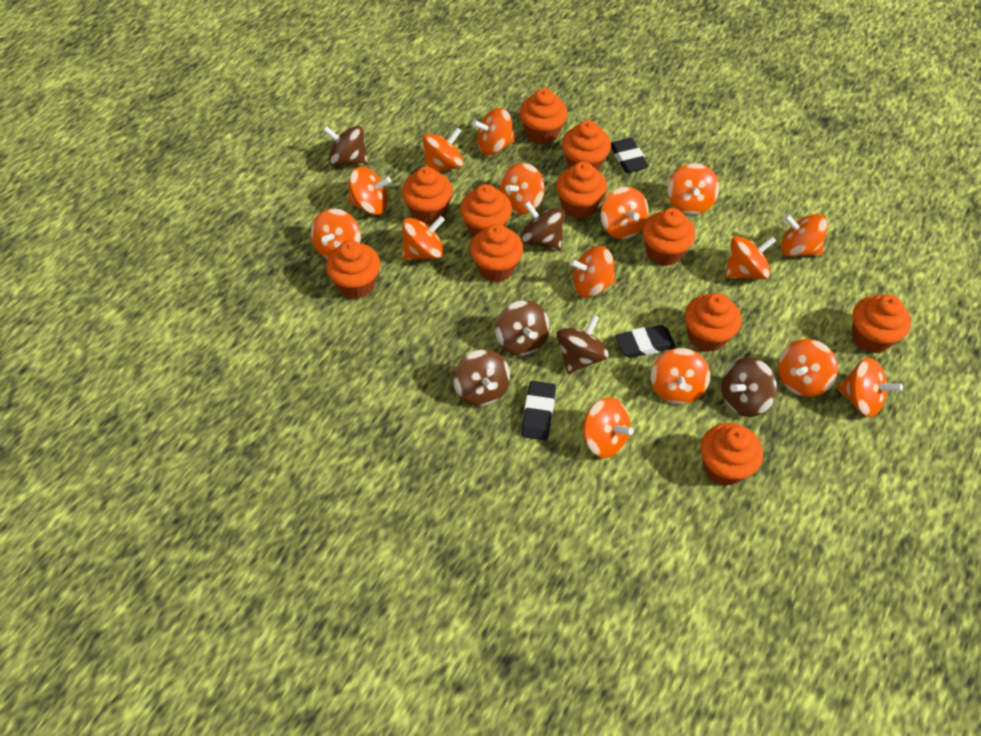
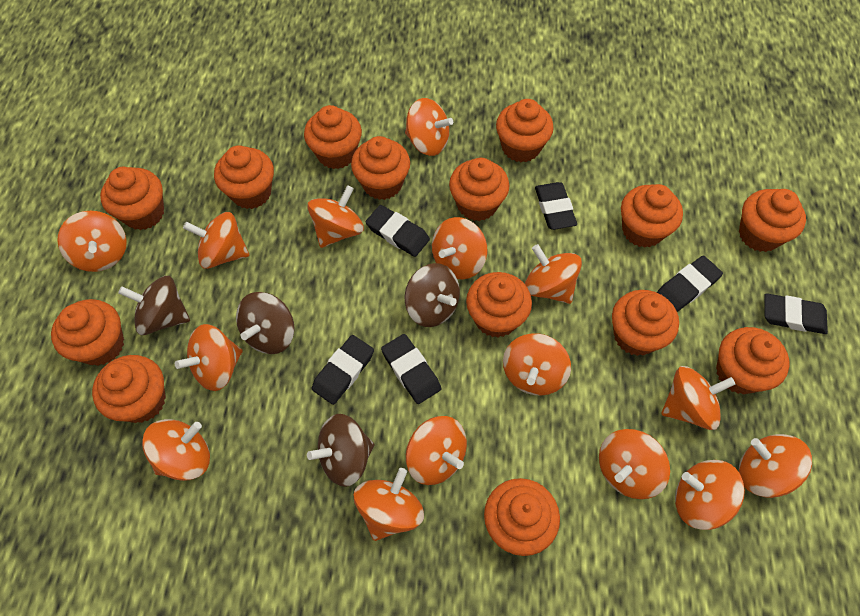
black eraser: [521,381,556,440] [611,138,649,173] [615,325,676,358] = 3 -> [312,335,374,405] [366,205,430,257] [381,334,441,404] [535,182,577,230] [657,255,723,312] [765,293,828,334] = 6
brown spinning top: [323,126,368,166] [453,349,510,406] [495,300,550,356] [521,201,565,251] [557,315,609,374] [721,358,777,417] = 6 -> [118,276,190,335] [236,292,295,354] [307,414,374,487] [405,263,460,327] = 4
orange cupcake: [326,240,380,299] [402,167,453,224] [460,184,512,237] [470,224,523,282] [520,88,567,145] [556,162,607,219] [562,120,611,171] [642,208,695,266] [685,293,742,352] [701,423,763,486] [852,294,911,353] = 11 -> [51,299,124,366] [92,355,166,423] [100,167,164,230] [214,145,274,209] [304,105,362,169] [351,136,410,200] [449,158,509,221] [466,272,532,338] [484,478,560,556] [496,99,554,162] [612,290,679,356] [621,184,683,248] [716,327,789,394] [739,189,806,252] = 14

